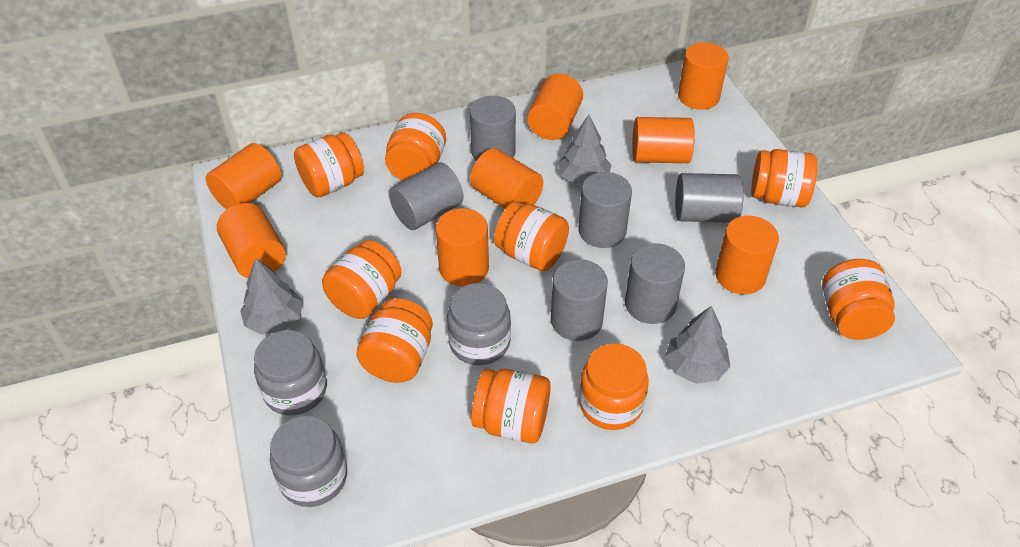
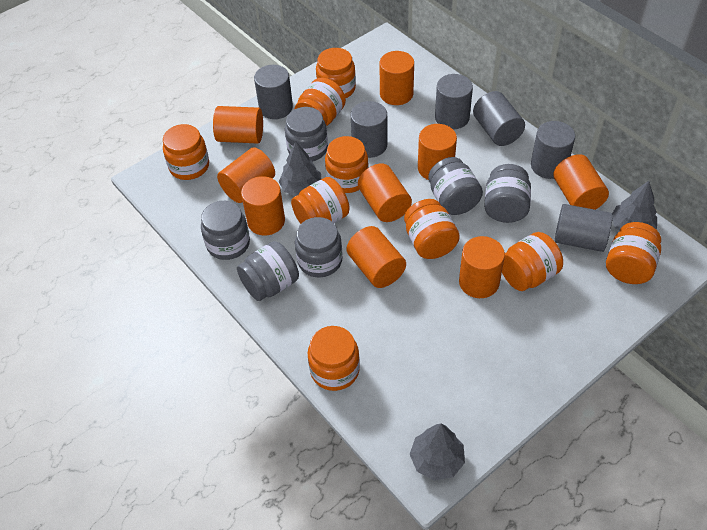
grey jar: [254,330,327,416] [270,415,347,507] [447,283,511,365] = 3 -> [201,201,250,260] [237,241,299,301] [285,107,328,161] [295,217,343,278] [428,157,483,215] [484,164,531,223] = 6
orange cylinder: [206,143,281,209] [217,203,286,278] [436,208,489,287] [470,148,543,209] [527,74,583,140] [632,117,695,163] [678,42,729,110] [715,216,779,294] = 8 -> [213,106,263,144] [217,147,275,203] [241,176,285,235] [346,226,406,288] [358,164,412,222] [380,51,414,105] [418,124,457,180] [459,236,505,298] [553,154,609,210] = 9

